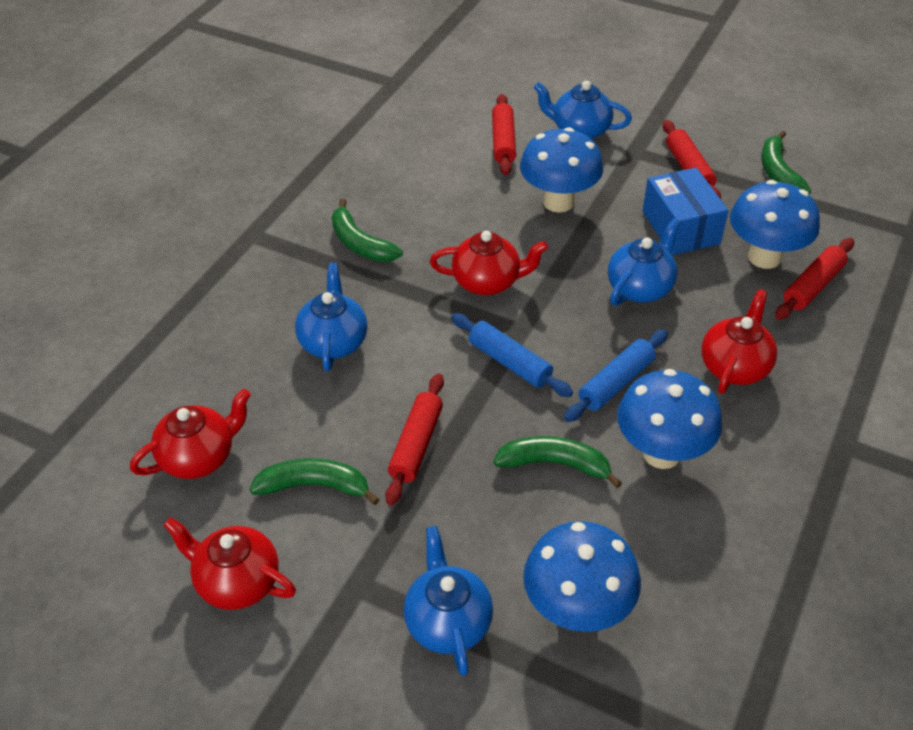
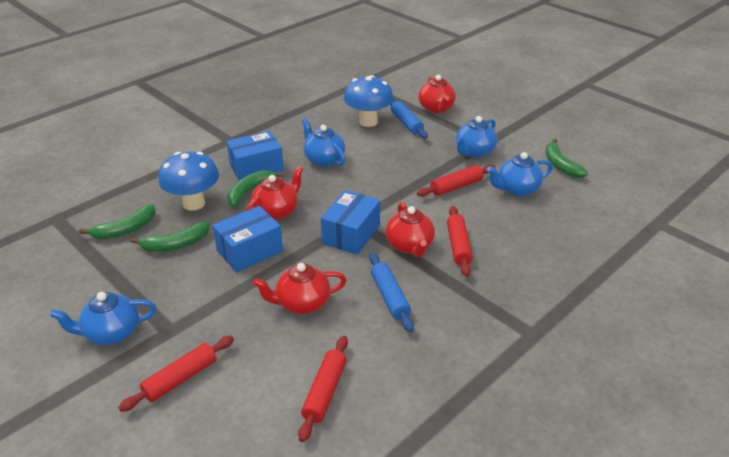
blue box: [643,167,729,255] = 1 -> [213,206,283,272] [226,131,284,181] [321,190,380,255] = 3
blue mushroom: [520,127,603,213] [523,521,641,632] [617,369,722,469] [730,180,820,269] = 4 -> [158,151,219,211] [344,75,394,127] = 2

